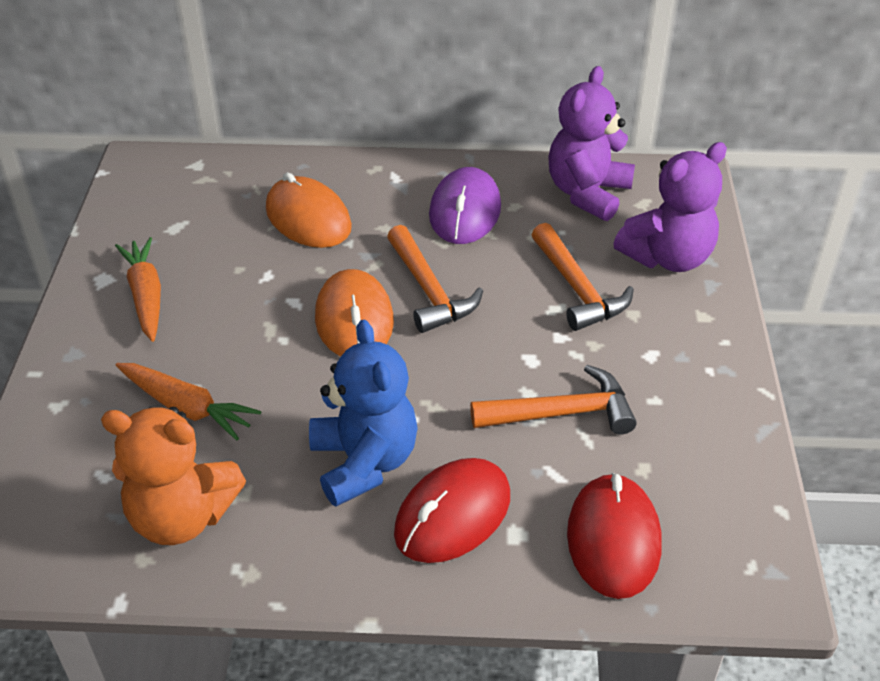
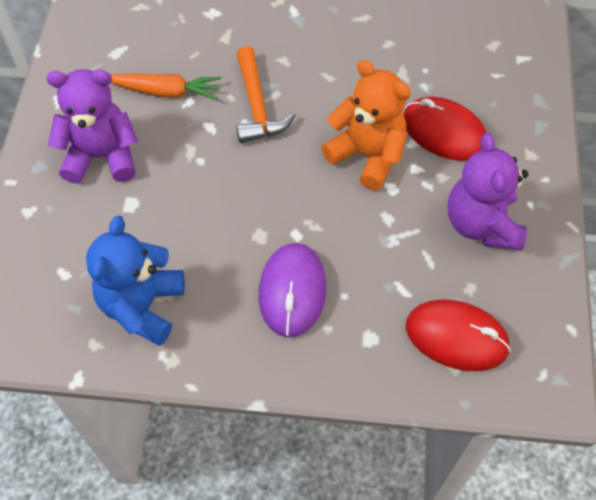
orange carrot: [115,237,161,342] [116,363,262,440] = 2 -> [111,73,221,100] = 1
orange hammer: [387,225,483,333] [470,365,637,435] [532,223,634,331] = 3 -> [236,46,296,143] = 1
orange mouse: [266,172,352,248] [315,269,394,357] = 2 -> none = 0

